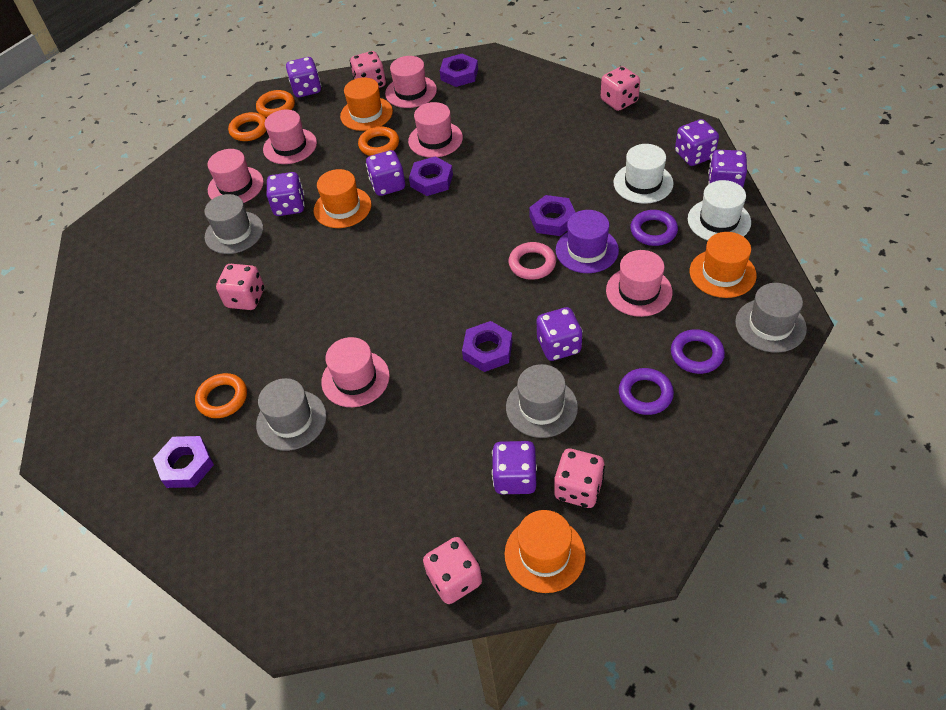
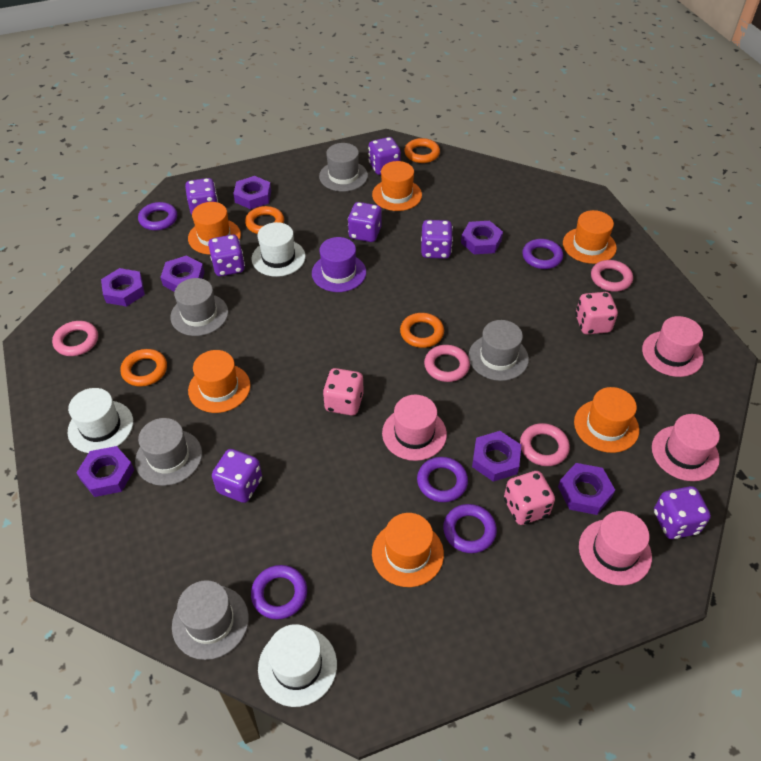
grey hat: [204,194,263,254] [256,378,327,451] [506,364,578,438] [735,283,807,353] = 4 -> [135,418,202,486] [170,278,228,336] [172,580,249,660] [319,143,368,192] [469,320,529,381] = 5
orange hat: [314,169,371,228] [340,77,393,131] [504,510,586,593] [690,232,757,298] = 4 -> [188,202,241,254] [188,350,251,413] [372,161,422,211] [372,513,444,587] [563,210,617,264] [574,387,639,453] = 6
pink dice: [216,264,264,310] [350,51,386,88] [423,537,482,604] [554,449,605,508] [601,66,640,111] = 5 -> [323,368,364,416] [504,471,555,525] [575,292,618,334] = 3
pink hat: [208,149,264,203] [263,109,317,164] [321,337,390,407] [385,56,437,108] [408,102,463,158] [606,250,672,317] = 6 -> [382,395,447,461] [579,511,652,585] [642,316,704,377] [652,414,720,481] = 4
pink ring: [509,242,556,280] = 1 -> [52,321,98,356] [424,345,470,382] [520,423,570,466] [591,260,633,292] = 4
purple nut: [153,436,214,488] [409,157,453,196] [440,54,478,87] [462,321,513,372] [529,195,576,236] = 5 -> [76,446,134,497] [101,268,145,307] [160,256,204,292] [233,176,271,209] [461,221,503,254] [472,431,521,482] [558,463,615,515] = 7
purple ring: [619,368,674,415] [630,210,678,246] [671,329,725,374] = 3 -> [138,202,177,230] [251,565,307,619] [417,457,468,502] [443,504,497,553] [522,239,563,269] = 5
white hat: [613,144,674,204] [688,180,751,241] = 2 -> [68,388,133,453] [252,222,306,277] [258,624,337,707] = 3

